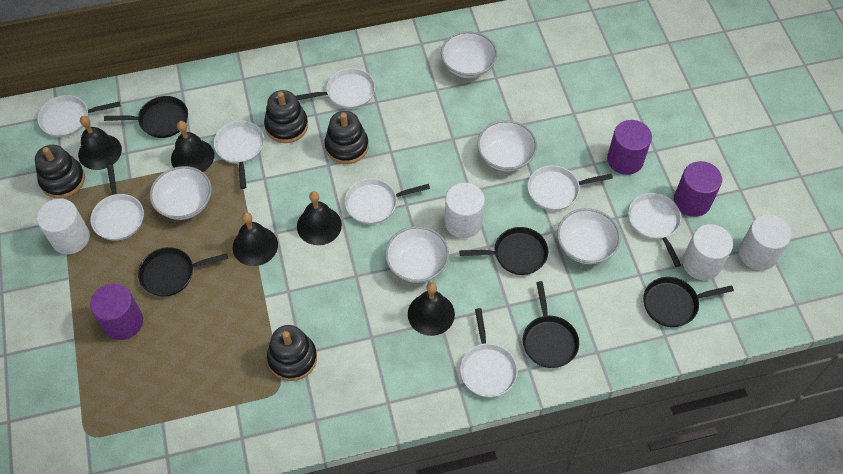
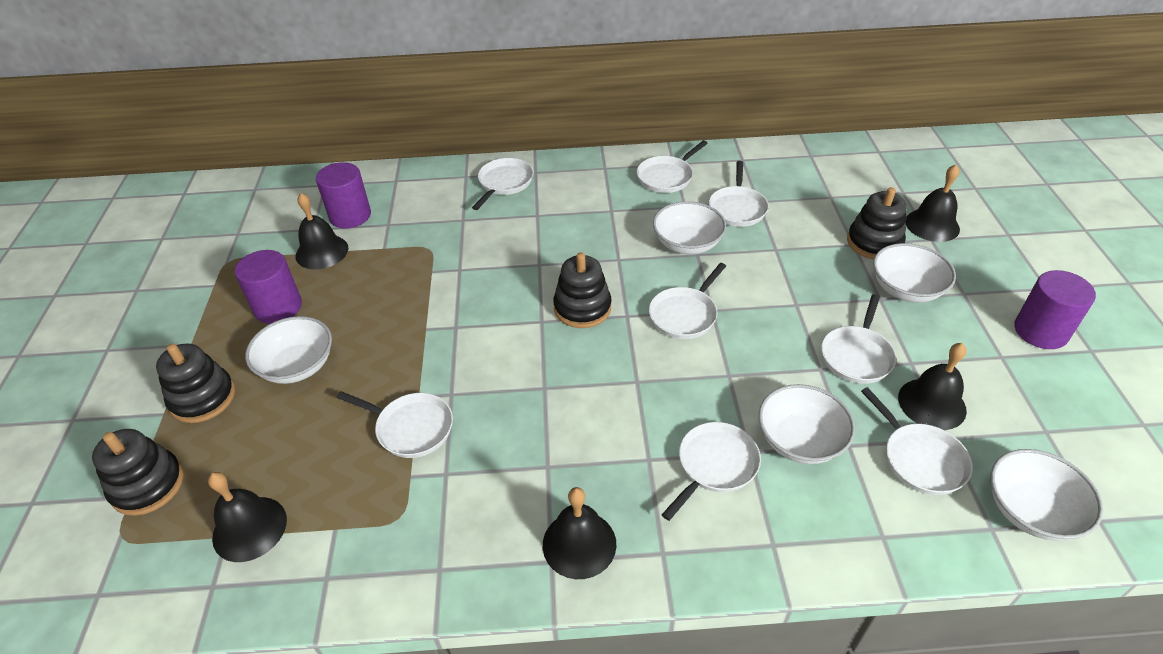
black pan: [104,96,188,138] [138,247,228,297] [459,227,548,275] [523,281,579,368] [643,277,734,327] = 5 -> none = 0
white cylinder: [37,199,90,254] [445,183,485,238] [682,224,733,280] [739,214,791,270] = 4 -> none = 0

